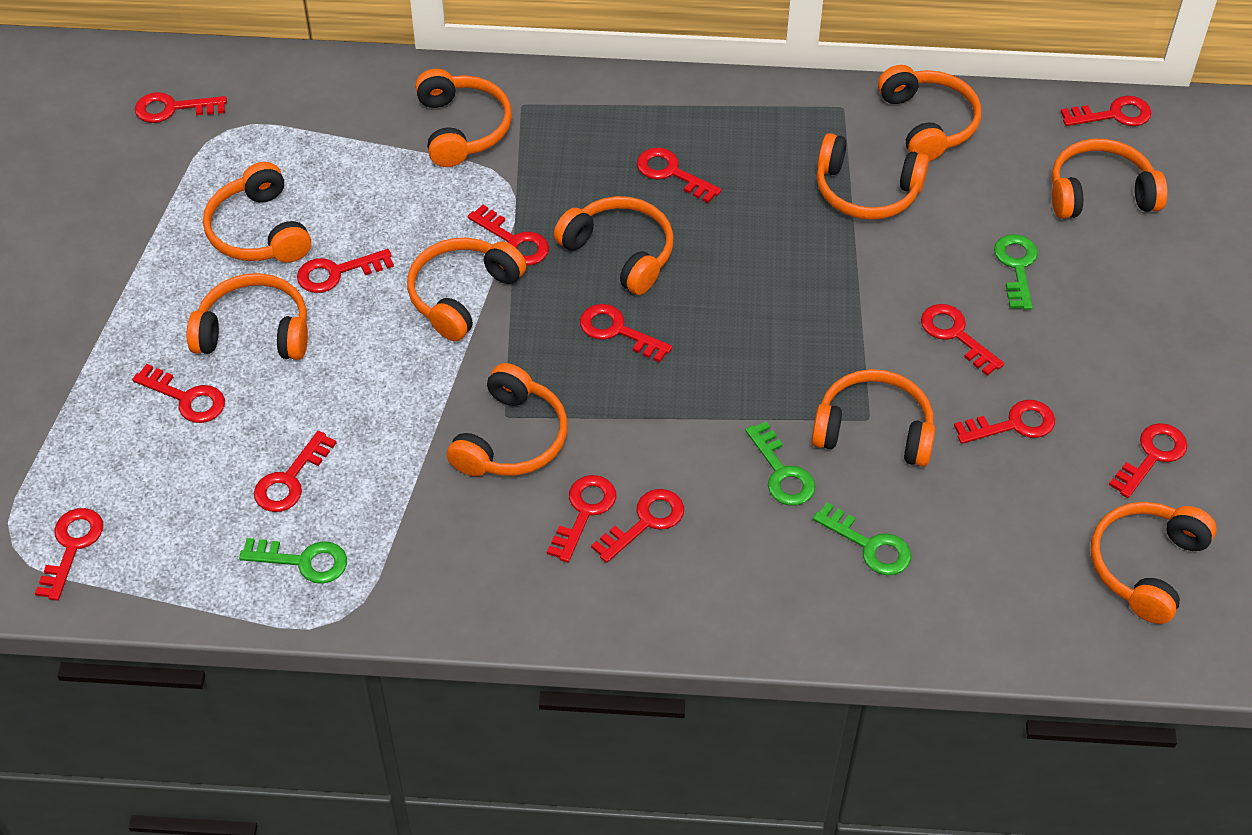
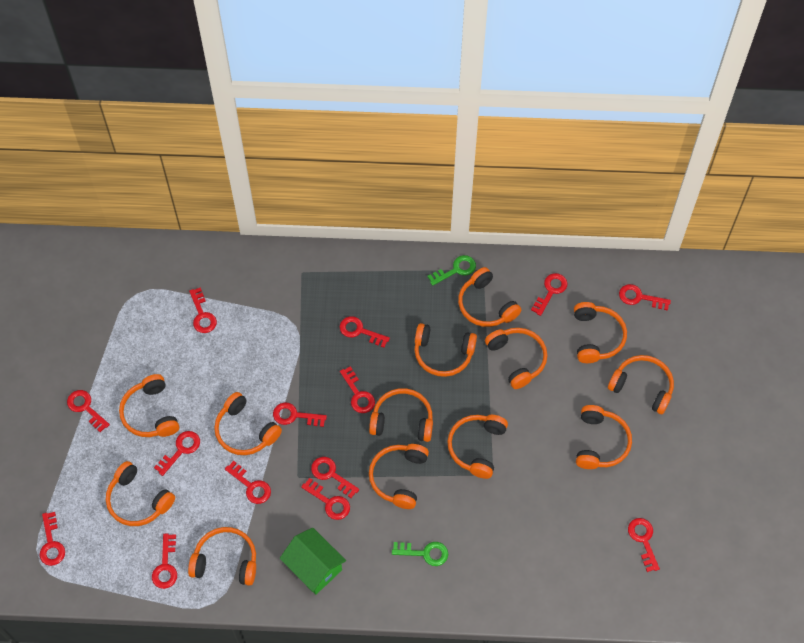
green house: none = 0 -> [280,528,346,595] = 1
green key: [239,538,347,584] [745,421,815,506] [813,502,911,575] [994,234,1038,310] = 4 -> [392,542,448,566] [427,255,476,286] = 2
orange headphones: [187,273,308,360] [203,162,311,263] [407,238,527,341] [415,69,512,167] [447,363,568,476] [554,196,674,295] [811,369,935,467] [817,133,929,220] [878,65,981,161] [1052,139,1167,219] [1091,502,1216,624] = 11 -> [106,461,175,526] [119,374,179,437] [188,527,256,586] [214,392,282,455] [369,388,433,442] [369,444,429,509] [414,323,477,377] [447,415,508,479] [458,267,521,327] [485,328,547,389] [574,302,627,363] [576,405,632,469] [608,355,674,414] = 13

